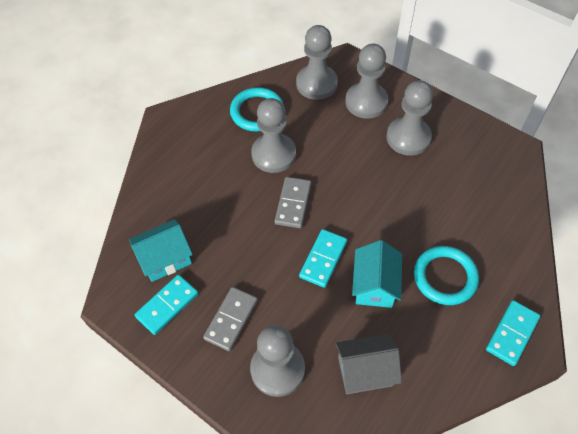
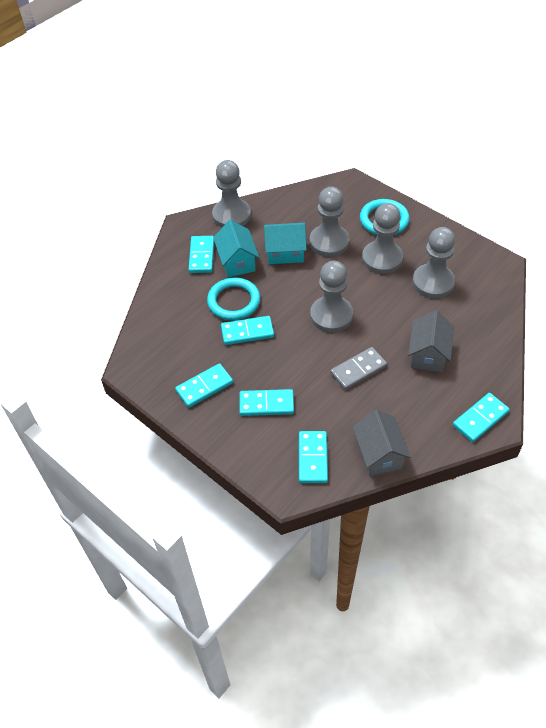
grey domino: [203,287,258,351] [275,177,311,228] = 2 -> [330,347,387,390] = 1
grey house: [335,334,402,394] = 1 -> [353,410,411,476] [408,310,454,372] = 2
turquoise domino: [135,275,198,335] [299,229,347,288] [486,300,540,366] = 3 -> [175,363,233,408] [188,236,214,273] [221,316,274,345] [239,389,294,416] [299,431,328,483] [453,393,510,442] = 6

